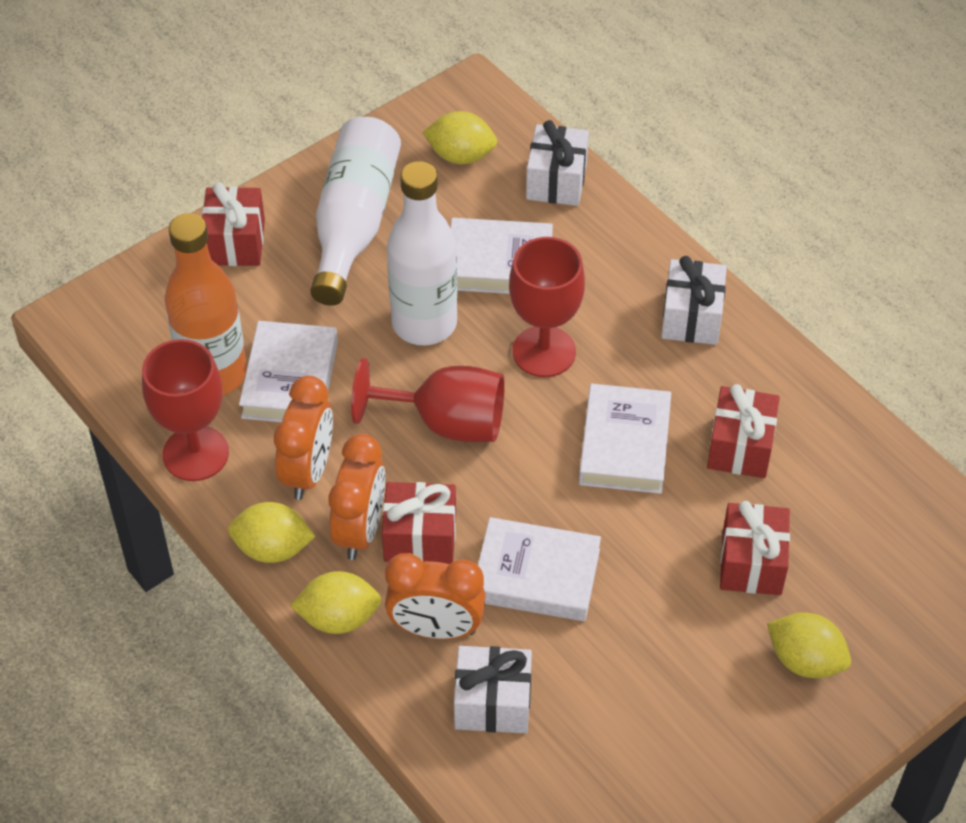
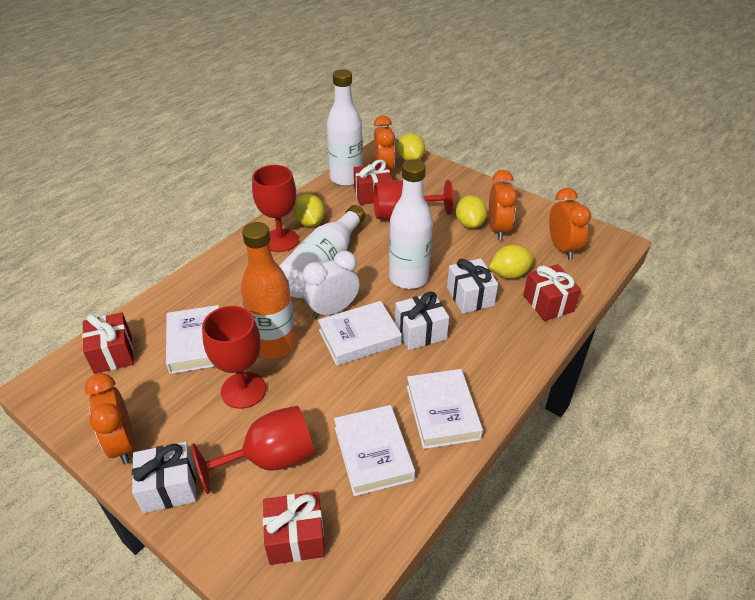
orange clock: [274,376,333,500] [329,434,385,560] [385,553,486,639] = 3 -> [85,373,135,464] [374,115,395,172] [489,170,517,240] [549,188,591,260] = 4
red goblet: [142,339,229,481] [351,358,505,442] [509,237,585,377] = 3 -> [191,406,314,494] [202,306,266,409] [252,165,299,252] [374,180,454,220] = 4
white bottle: [310,117,401,306] [387,161,458,345] = 2 -> [279,205,365,298] [327,69,363,186] [389,159,433,289] = 3
white clock: none = 0 -> [303,251,360,319] = 1

